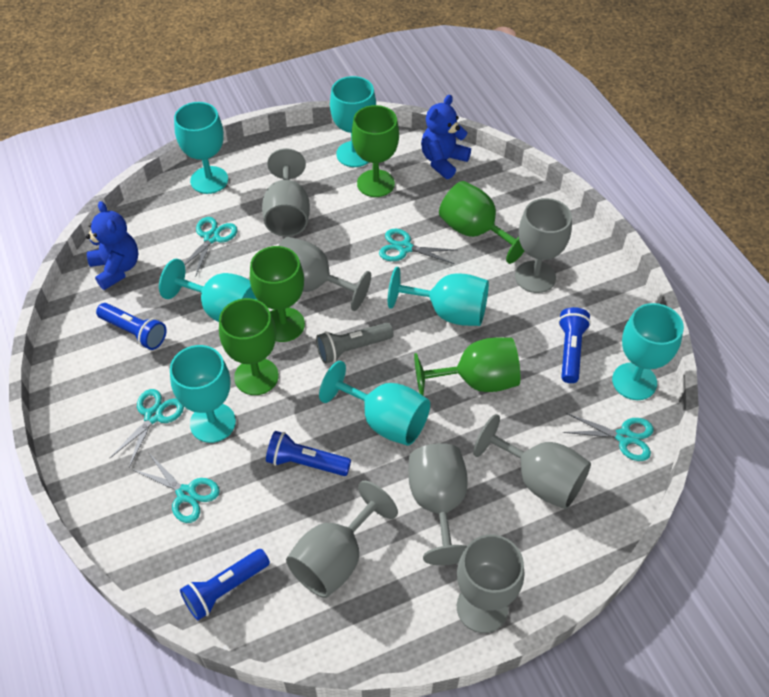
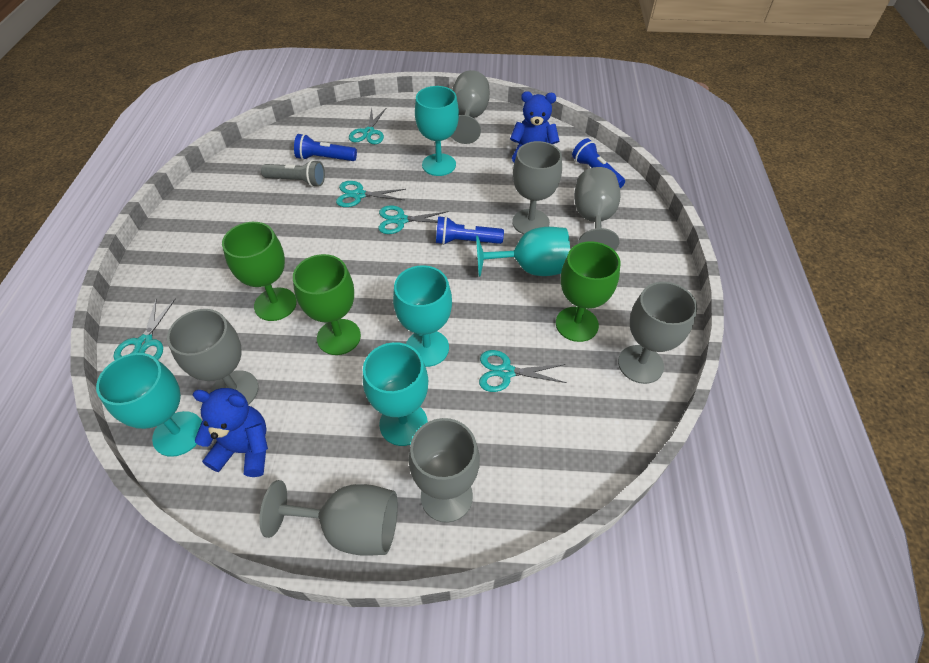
blue flashlight: [96,303,167,350] [180,549,270,620] [266,431,351,476] [558,307,591,383] = 4 -> [294,134,357,161] [436,216,504,245] [572,138,625,188] = 3
green goblet: [219,298,279,395] [250,246,305,342] [352,105,399,197] [414,337,520,396] [439,181,525,264] = 5 -> [222,222,297,321] [293,254,361,355] [556,241,620,342] = 3
turquoise goblet: [159,259,257,322] [170,345,236,443] [174,102,228,194] [319,361,430,446] [330,76,376,167] [388,267,489,326] [612,303,684,400] = 7 -> [96,353,202,457] [363,342,428,446] [393,265,452,367] [415,86,459,176] [476,227,570,277] = 5

